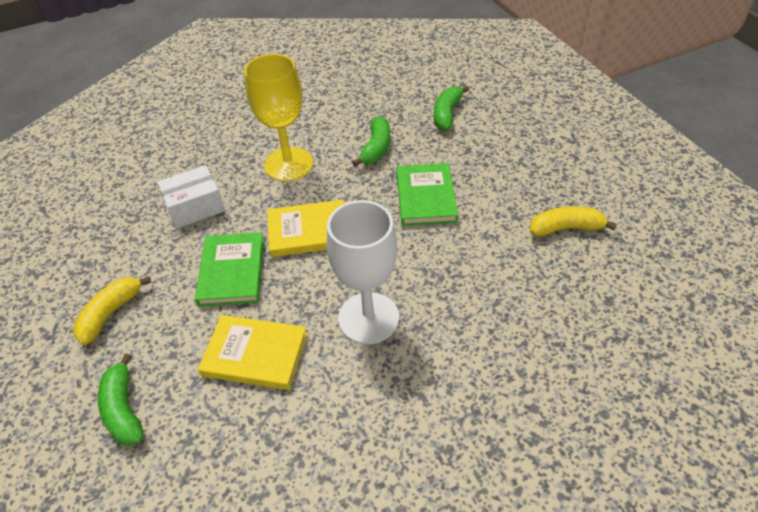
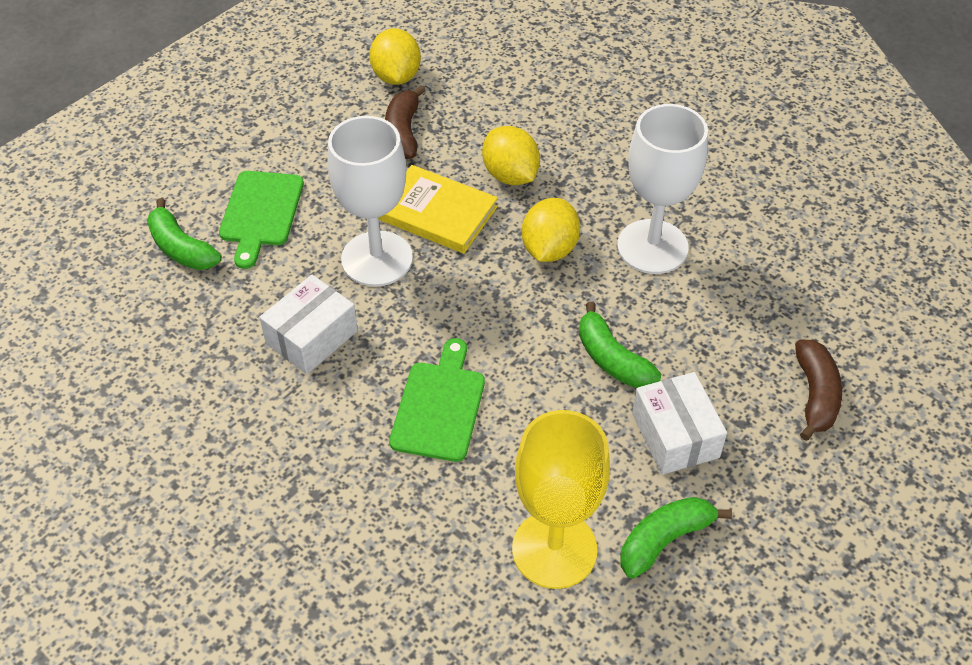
brown banana: none = 0 -> [385,85,425,159] [795,339,842,441] = 2
green book: [195,232,264,307] [397,163,458,226] = 2 -> none = 0
green cutting board: none = 0 -> [219,171,304,269] [389,338,485,462] = 2
white box: [157,165,225,229] = 1 -> [259,275,358,374] [632,372,727,475] = 2
white goblet: [327,200,399,344] = 1 -> [328,116,413,286] [617,104,708,274] = 2
yellow banana: [73,276,151,345] [530,207,617,237] = 2 -> none = 0
yellow book: [198,315,307,390] [267,200,344,257] = 2 -> [378,165,498,254] = 1
yellow lemon: none = 0 -> [369,28,421,85] [482,126,540,185] [522,198,580,262] = 3

